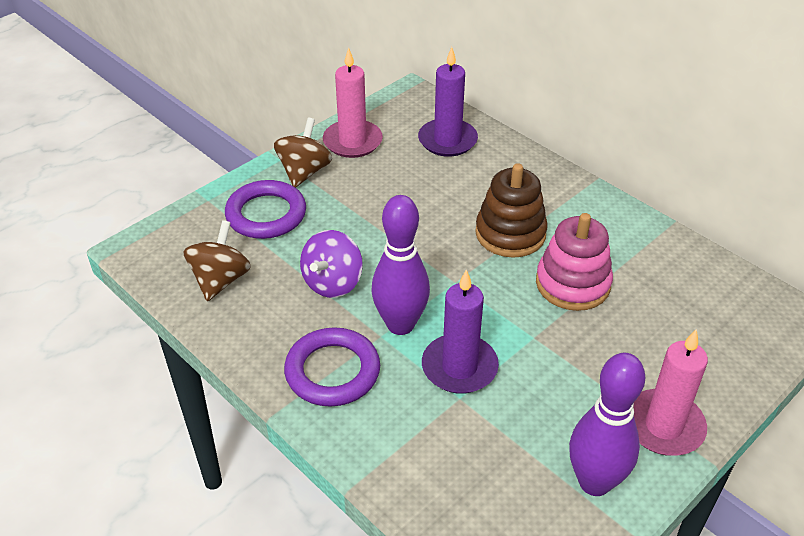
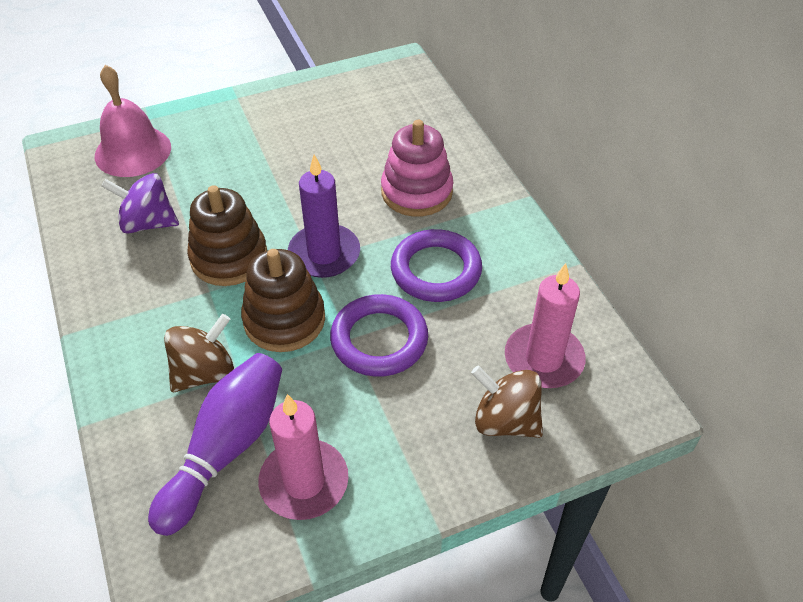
brown stacking toy: [475,163,548,258] = 1 -> [187,185,267,286] [241,249,325,352] = 2
pink bell: none = 0 -> [95,65,171,177] = 1
purple bowling pin: [371,195,430,335] [569,353,645,496] = 2 -> [148,353,282,536] = 1
purple candle: [418,47,478,157] [422,269,499,394] = 2 -> [288,155,360,278] = 1

